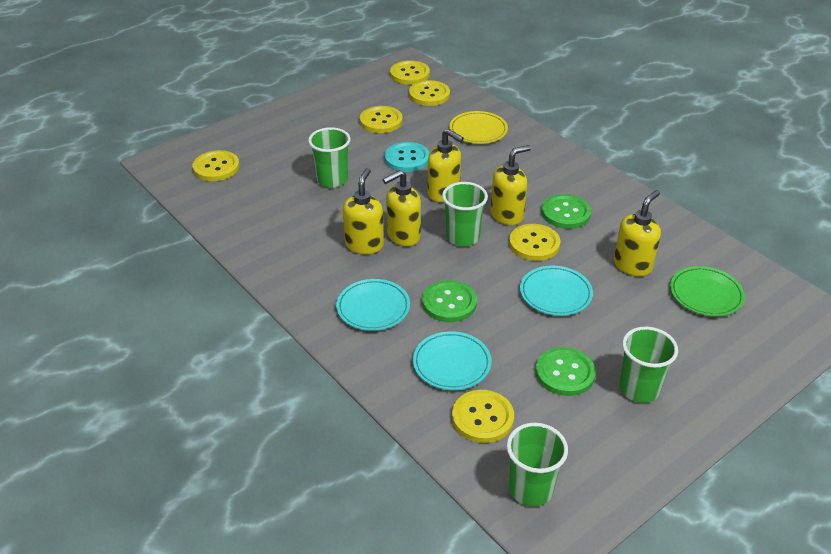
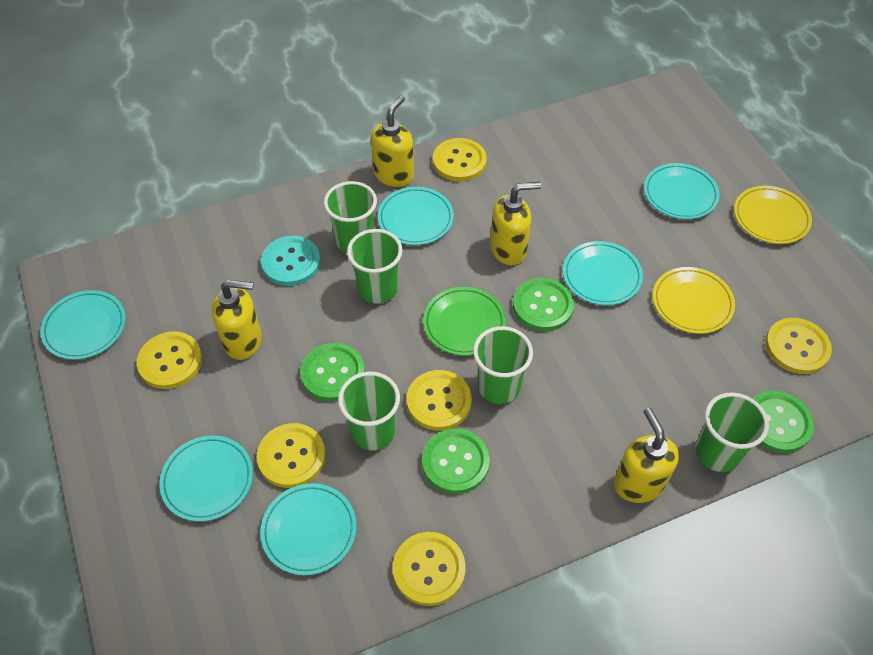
green button: [422,280,477,322] [536,347,596,396] [542,194,591,229] = 3 -> [300,343,365,401] [422,429,490,494] [513,278,574,331] [753,391,814,453] = 4
green cup: [308,127,351,188] [442,182,488,246] [507,423,568,507] [620,327,678,403] = 4 -> [324,181,377,253] [338,372,400,450] [347,229,403,304] [473,326,533,404] [695,392,769,472] = 5
turquoise plate: [336,279,410,331] [413,331,492,390] [520,266,593,316] = 3 -> [40,290,126,360] [159,435,253,522] [260,483,357,575] [378,187,454,245] [563,241,643,305] [644,163,720,219] = 6
yellow plate: [449,111,508,144] = 1 -> [653,267,735,334] [734,186,812,244] = 2
yellow soap dispenser: [343,168,384,254] [383,170,421,246] [428,129,464,202] [491,145,531,225] [614,190,661,276] = 5 -> [212,280,262,360] [371,95,414,187] [490,182,541,265] [614,408,679,503] = 4

